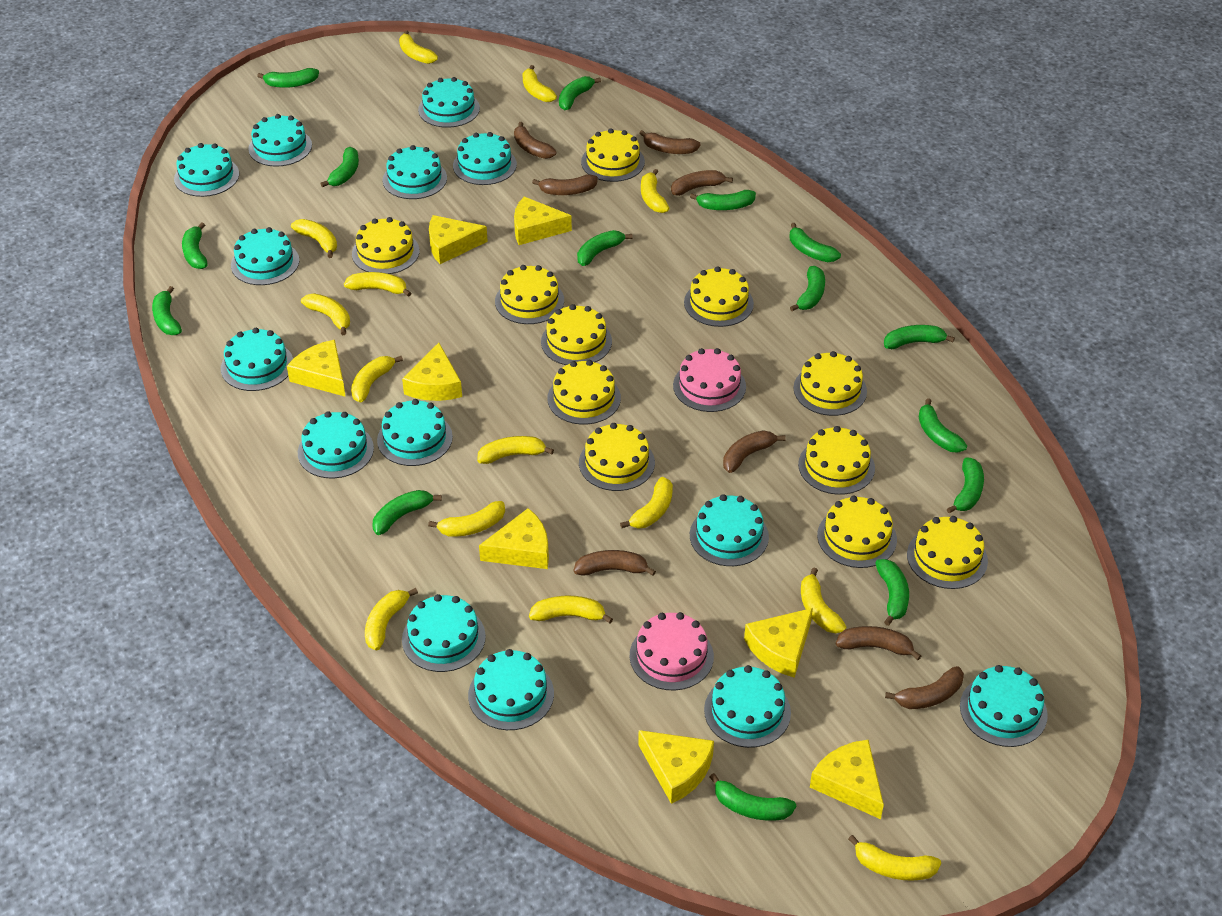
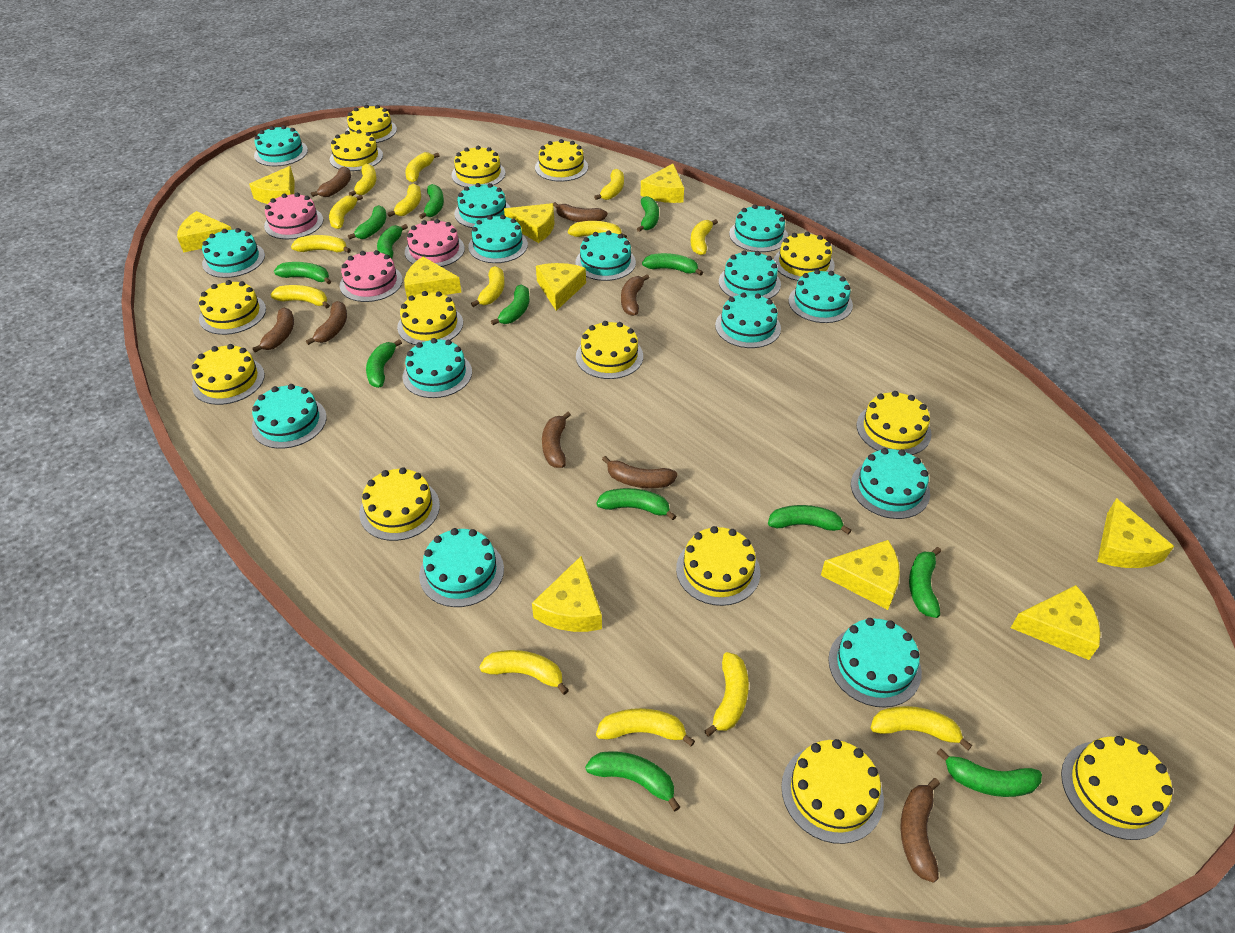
green banana: [152,286,182,335] [182,222,208,269] [257,68,319,88] [320,147,359,187] [372,490,442,535] [559,76,601,110] [577,230,633,266] [690,190,756,210] [710,773,796,821] [790,223,841,262] [790,266,825,311] [876,559,909,626] [884,325,955,349] [919,398,967,453] [947,457,984,514] = 15 -> [274,262,331,284] [348,205,386,240] [366,339,402,388] [377,224,408,259] [419,184,444,219] [491,285,530,325] [585,751,680,811] [596,488,676,520] [637,196,659,232] [642,253,703,276] [768,505,851,535] [909,547,941,618] [937,749,1042,797] = 13
pink cake: [630,612,714,690] [673,348,746,412] = 2 -> [264,193,323,239] [340,250,403,302] [405,219,465,267] = 3
yellow cake: [352,217,420,274] [495,265,564,324] [541,304,612,365] [547,360,621,425] [579,423,655,491] [581,128,645,182] [684,266,754,327] [794,351,867,416] [798,426,875,495] [817,496,897,568] [907,516,988,589] = 11 -> [192,344,265,405] [199,280,266,335] [330,130,383,171] [346,105,397,143] [359,467,440,541] [397,291,463,345] [452,146,506,187] [535,139,588,182] [576,321,643,379] [676,526,760,606] [774,232,835,281] [781,739,884,844] [857,391,931,455] [1061,736,1173,840] = 14
yellow cheese: [287,340,346,397] [402,343,462,401] [429,215,488,264] [479,508,549,569] [514,197,572,245] [638,730,714,804] [744,608,813,678] [810,740,884,819] = 8 -> [177,211,232,253] [249,166,295,204] [404,257,461,299] [504,203,555,243] [532,556,602,632] [536,263,586,311] [641,164,684,203] [821,540,900,610] [1011,585,1100,660] [1097,498,1174,568] = 10

